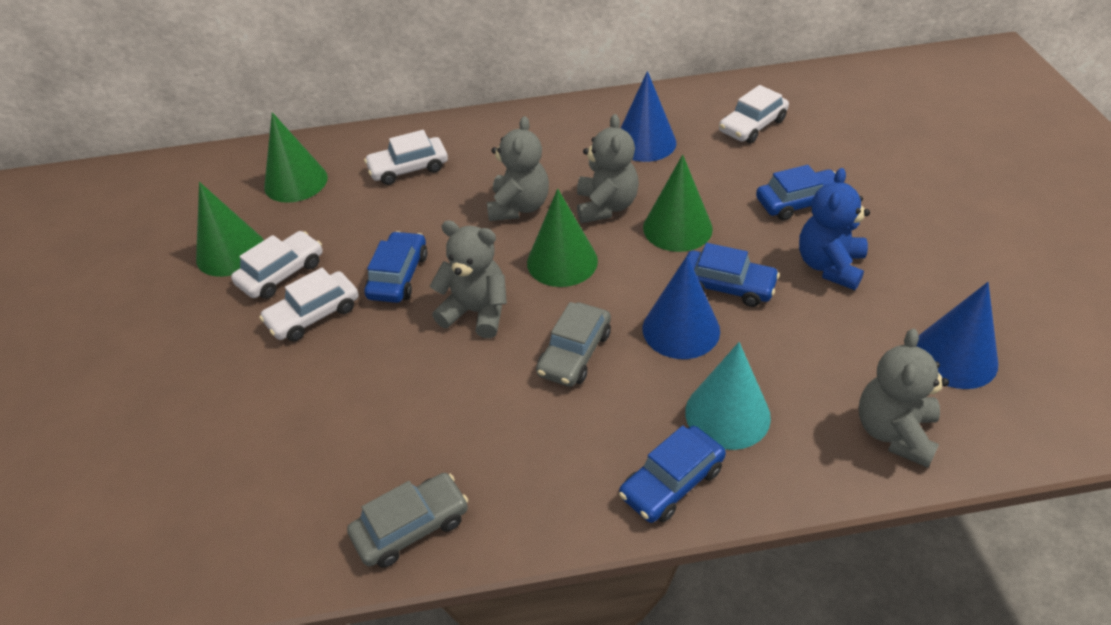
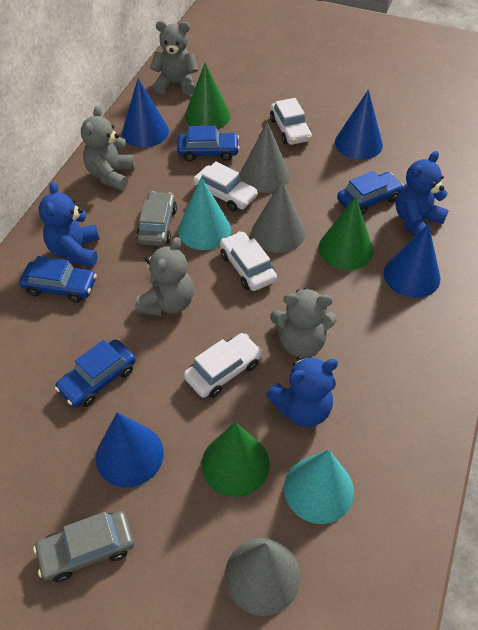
blue cone: [621,71,677,162] [643,256,720,359] [916,282,998,389] = 3 -> [96,412,164,488] [122,78,169,147] [335,90,383,160] [384,224,440,298] = 4
blue teddy bear: [799,168,870,290] = 1 -> [39,182,100,267] [266,356,338,427] [396,151,449,236] = 3
green cone: [196,182,264,277] [264,112,328,203] [527,189,598,287] [643,155,713,252] = 4 -> [185,62,231,129] [201,422,270,497] [319,196,373,270] = 3
grey cone: none = 0 -> [225,538,300,616] [240,122,290,193] [252,180,305,253] = 3
turquoise cone: [685,342,771,450] = 1 -> [178,177,231,250] [284,449,354,524] = 2

